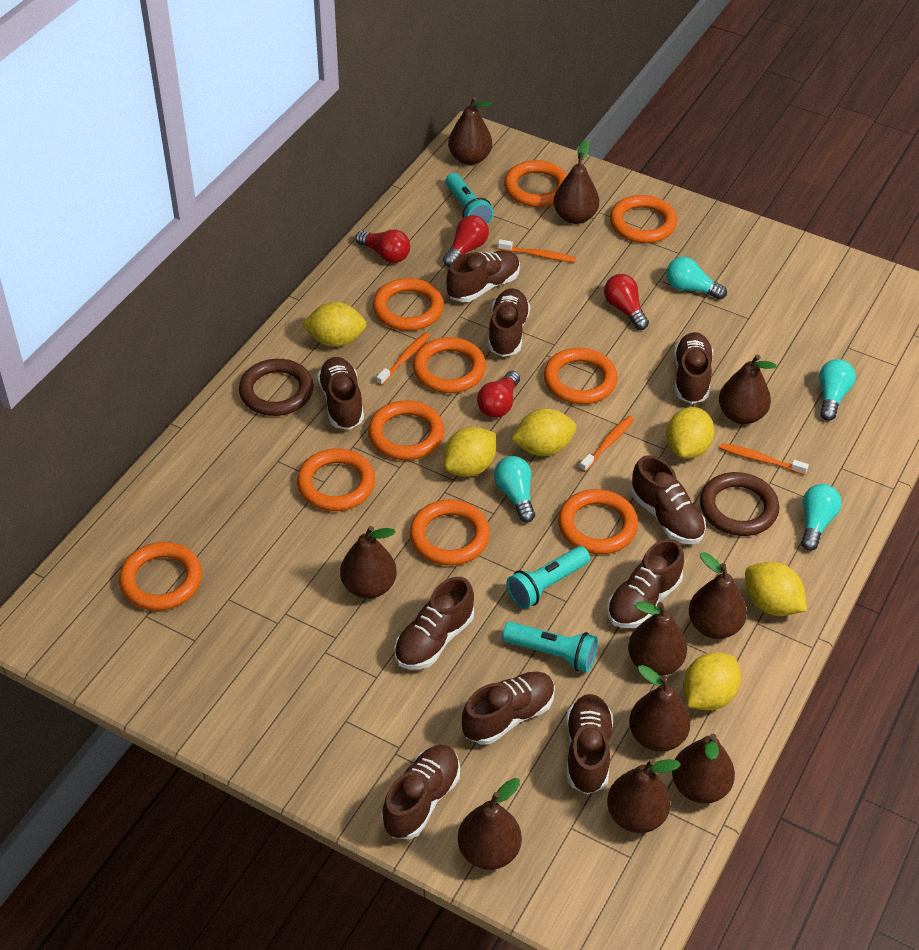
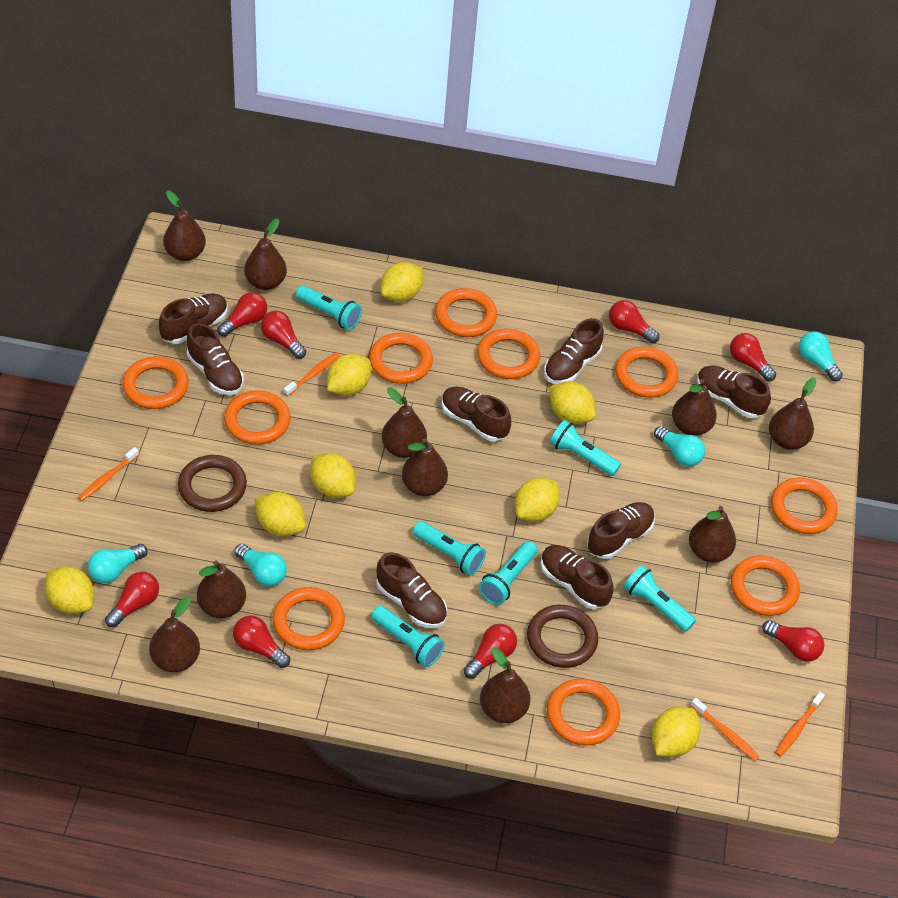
brown shoe: [317,357,364,430] [382,745,460,839] [394,577,474,669] [446,250,520,302] [462,672,555,745] [488,288,530,357] [566,694,613,794] [607,539,684,628] [631,455,706,544] [674,332,713,404] = 10 -> [159,293,228,344] [187,323,244,395] [377,552,447,628] [442,387,511,441] [540,545,613,609] [544,318,604,384] [587,502,655,559] [697,365,771,418] = 8
red light bulb: [355,230,410,263] [443,215,489,267] [477,371,520,418] [604,274,649,330] = 4 -> [105,572,159,627] [218,292,267,337] [233,615,290,668] [261,310,306,359] [464,624,517,679] [609,300,659,343] [730,333,776,382] [762,620,824,662] = 8
turquoise flashlight: [445,173,494,224] [502,622,598,672] [506,546,590,609] = 3 -> [296,285,362,330] [372,606,445,667] [413,521,486,576] [479,541,537,605] [550,420,621,476] [624,565,696,632] = 6
yellow lemon: [302,302,367,347] [443,427,496,477] [511,408,576,456] [666,407,714,459] [683,652,741,711] [745,562,807,616] = 6 -> [45,566,94,614] [255,492,306,536] [310,453,356,498] [327,354,371,396] [381,262,423,302] [515,477,560,522] [549,382,596,424] [652,706,701,757] = 8

